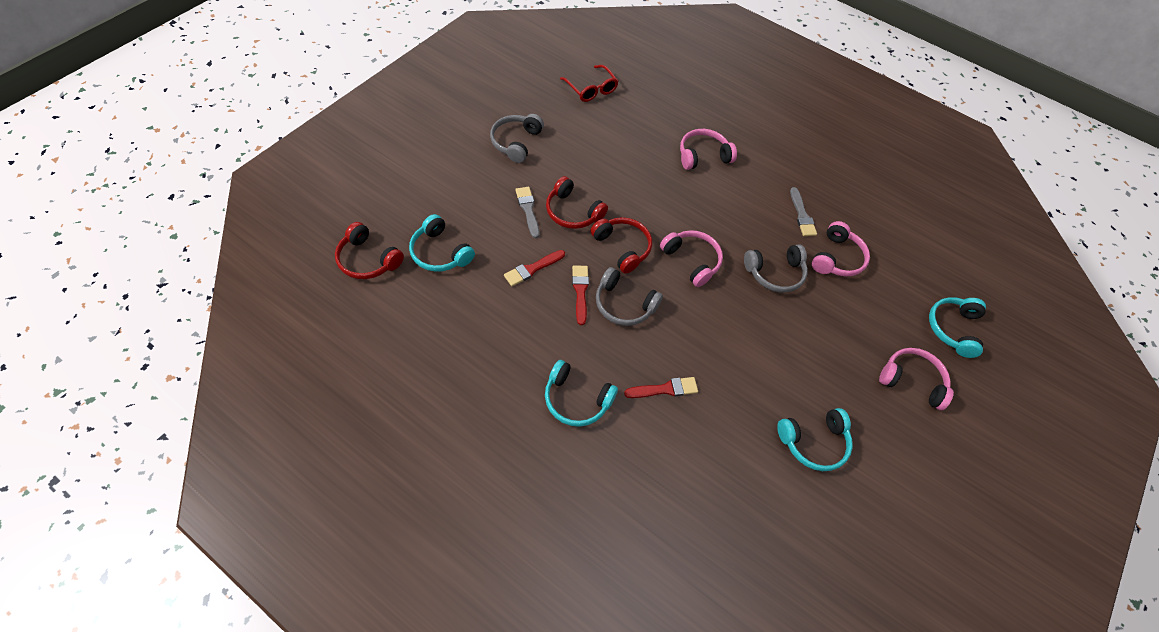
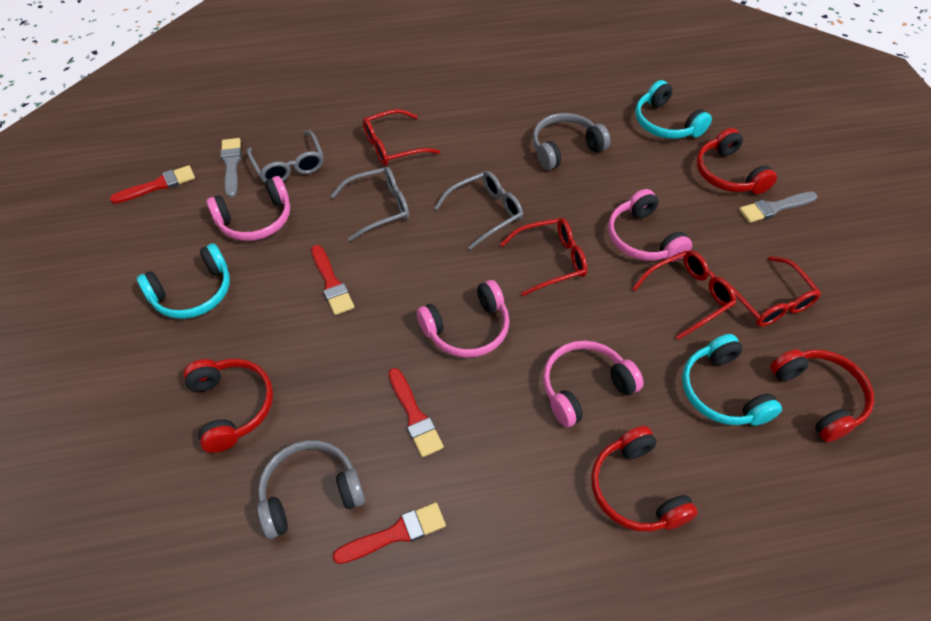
grey glasses: none = 0 -> [247,130,324,183] [331,167,409,241] [434,171,523,250] = 3
grey headphones: [490,114,544,163] [596,267,663,326] [744,244,808,292] = 3 -> [257,440,365,539] [532,113,610,170] = 2
red brush: [504,250,565,286] [572,265,589,325] [624,377,698,398] = 3 -> [110,165,195,204] [311,245,354,315] [333,502,446,564] [388,368,444,457] = 4
red glasses: [560,65,619,102] = 1 -> [363,109,440,166] [500,218,587,296] [632,250,736,340] [731,256,821,327] = 4
red headphones: [335,222,404,279] [546,176,608,229] [590,217,652,274] = 3 -> [183,359,273,453] [591,426,698,532] [696,128,777,194] [770,349,874,442] = 4
turquoise headphones: [409,214,475,272] [545,360,618,427] [777,408,853,471] [929,297,986,358] = 4 -> [137,243,230,319] [635,80,712,139] [682,334,782,426] = 3

